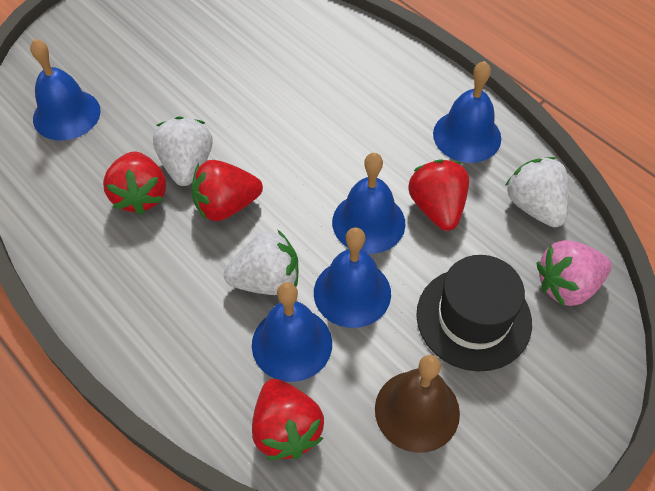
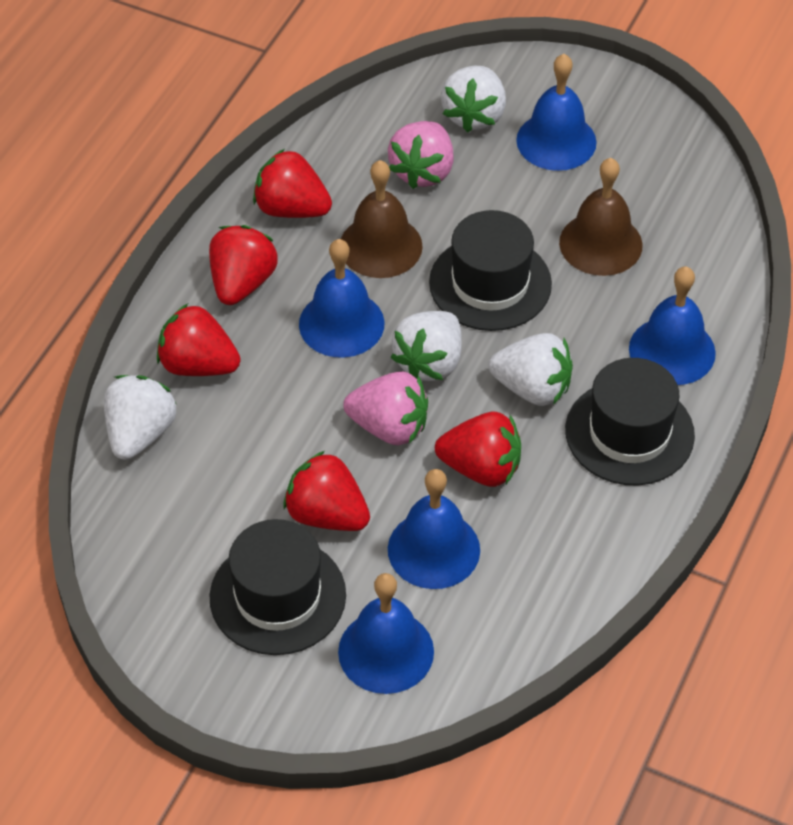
black hat: [416,255,532,371] = 1 -> [210,519,346,655] [429,210,552,331] [565,358,695,485] = 3
brown bell: [375,355,460,453] = 1 -> [341,160,423,278] [559,158,643,276] = 2
pink strawberry: [537,240,612,306] = 1 -> [343,371,428,446] [388,121,454,189] = 2
red strawberry: [103,152,166,215] [191,160,263,221] [252,379,324,460] [408,159,469,231] = 4 -> [157,303,241,376] [209,225,278,305] [253,149,332,218] [283,451,370,531] [435,412,521,487] = 5
white strawberry: [153,116,213,186] [224,229,298,295] [505,157,569,227] = 3 -> [104,375,177,460] [391,311,461,381] [441,66,506,133] [488,333,573,406] = 4

